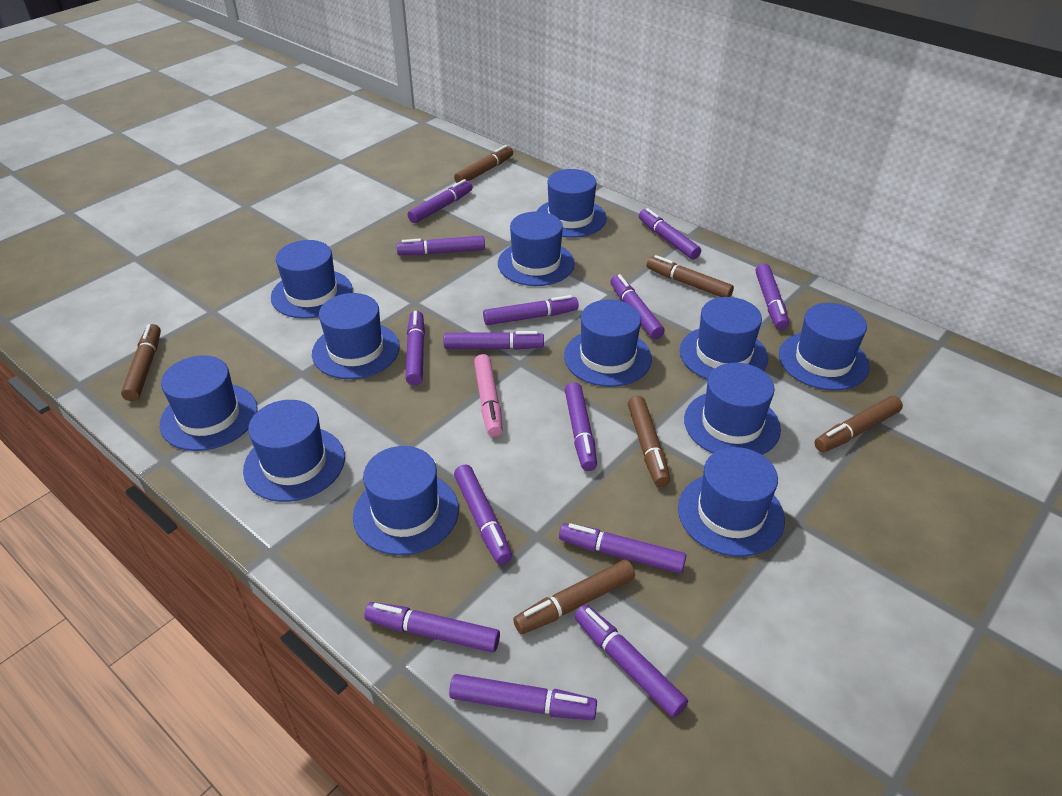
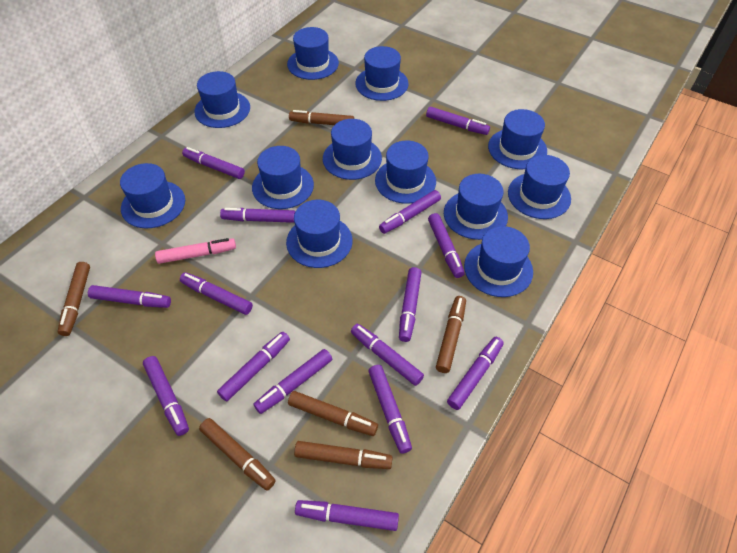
purple marker: [364,602,500,652] [397,236,485,255] [405,311,425,385] [408,179,473,223] [444,331,544,350] [449,674,597,720] [454,464,512,565] [483,295,579,325] [559,523,686,573] [565,382,597,471] [574,605,688,718] [611,274,665,339] [639,208,701,260] [756,263,789,330] = 14 -> [88,285,171,308] [143,356,189,436] [180,272,253,315] [182,147,245,179] [217,332,290,401] [220,208,295,223] [253,349,332,414] [295,500,399,531] [351,324,424,386] [368,365,412,454] [379,190,441,234] [399,267,421,342] [426,107,490,135] [428,213,465,278] [447,337,504,410] = 15

